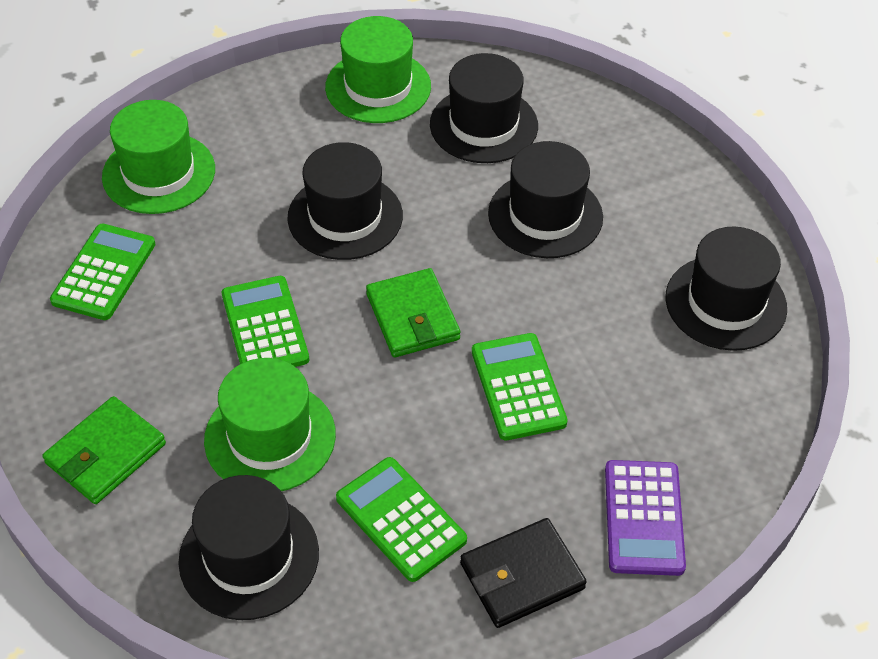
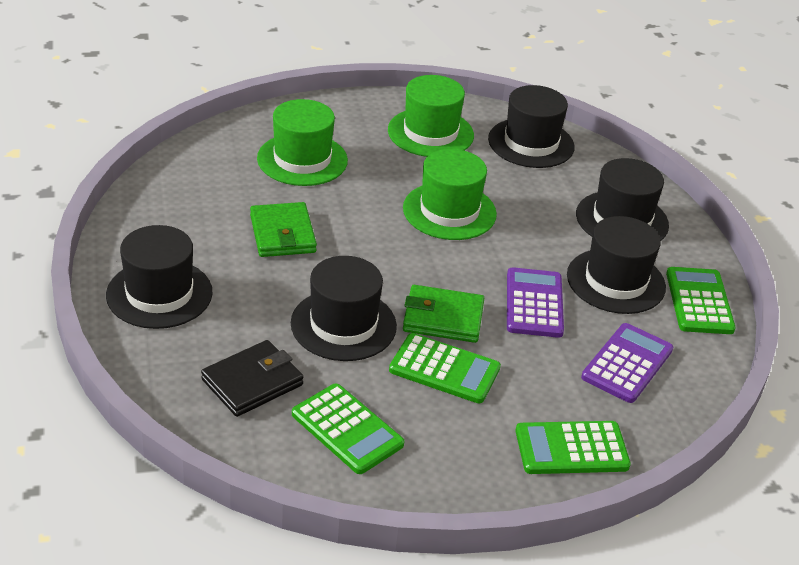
purple calculator: [605,460,686,576] = 1 -> [507,267,564,338] [581,323,673,403] = 2

